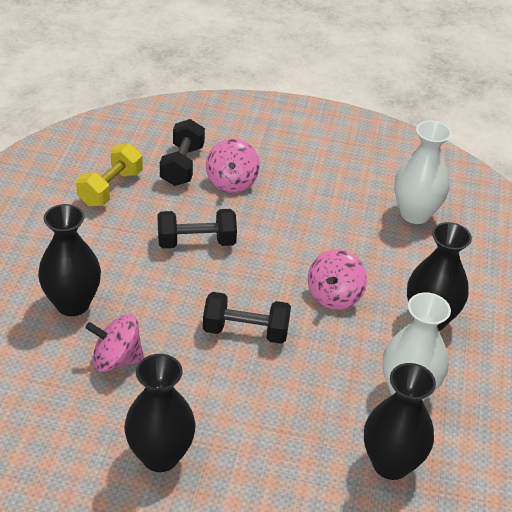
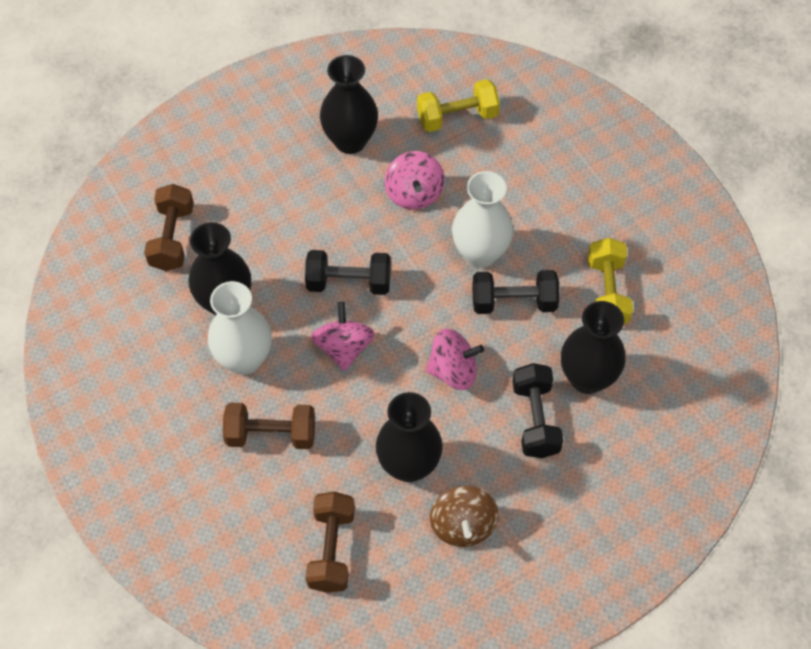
brown dumbbell: none = 0 -> [144,184,194,271] [223,403,315,449] [305,492,355,593] = 3
brown spinning top: none = 0 -> [430,486,499,547] = 1
yellow dumbbell: [76,143,143,207] = 1 -> [417,79,500,132] [588,238,633,324] = 2

